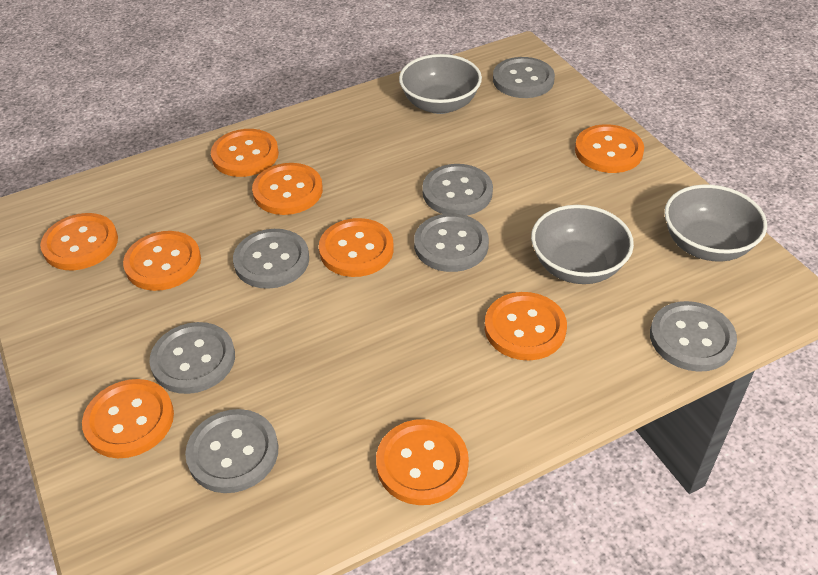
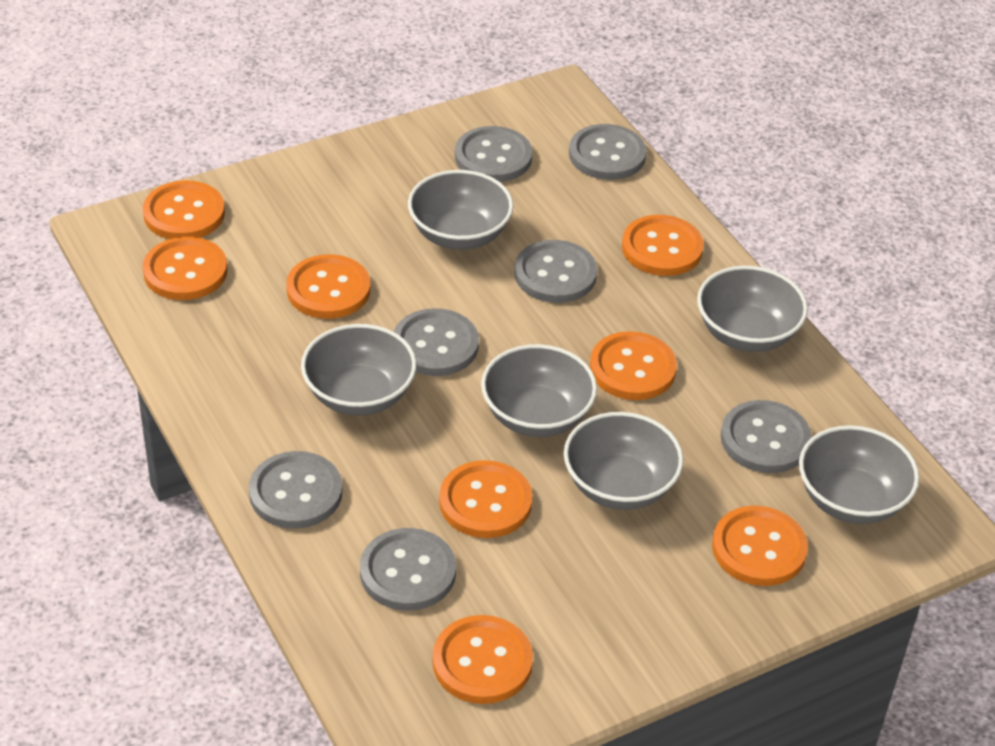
grey bowl: [399,54,482,114] [531,205,634,284] [664,184,767,262] = 3 -> [301,324,417,416] [408,170,513,250] [481,344,597,437] [564,412,684,510] [697,266,808,352] [799,425,919,524] = 6
orange button: [40,213,118,270] [82,379,174,458] [123,231,201,291] [211,129,279,177] [252,163,323,215] [319,218,394,277] [376,419,469,505] [485,292,567,360] [575,124,644,173] = 9 -> [143,180,225,239] [143,237,227,300] [286,254,370,319] [433,615,533,704] [439,460,532,538] [590,331,677,400] [622,215,704,276] [712,506,808,586] = 8

